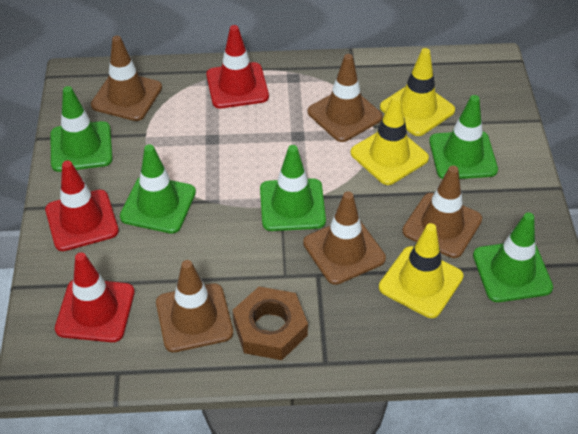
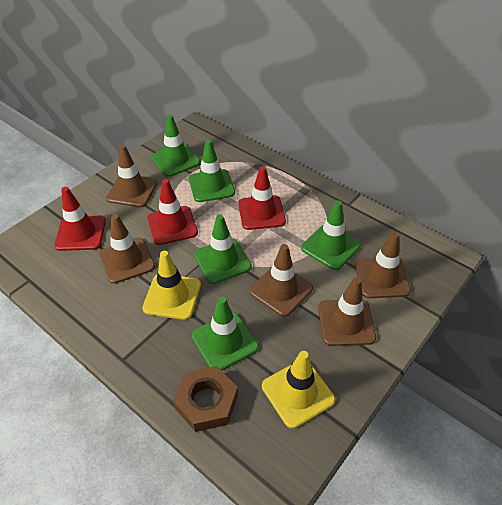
yellow traffic cone: [350,95,429,185] [379,223,463,318] [380,48,455,136] = 3 -> [142,251,201,320] [262,351,335,429] = 2

